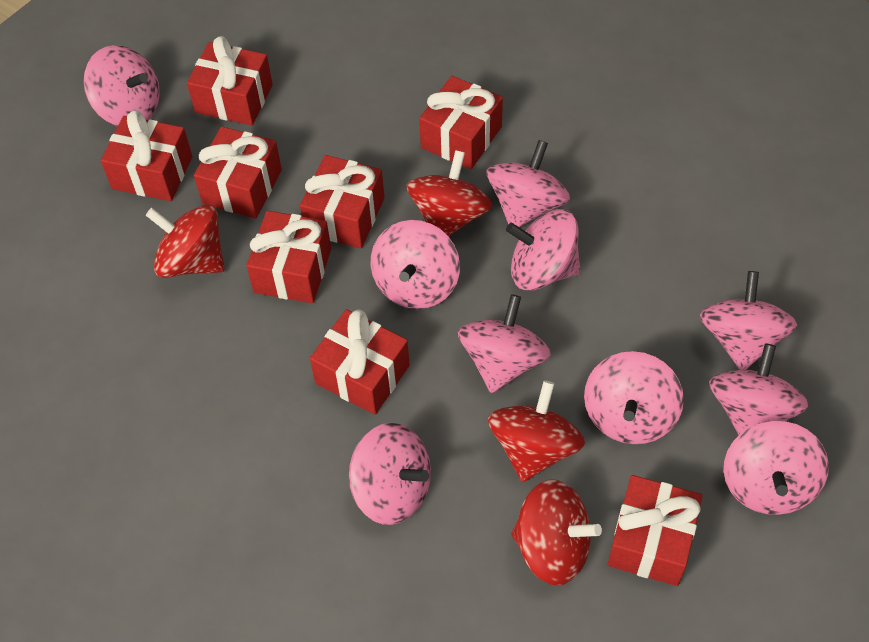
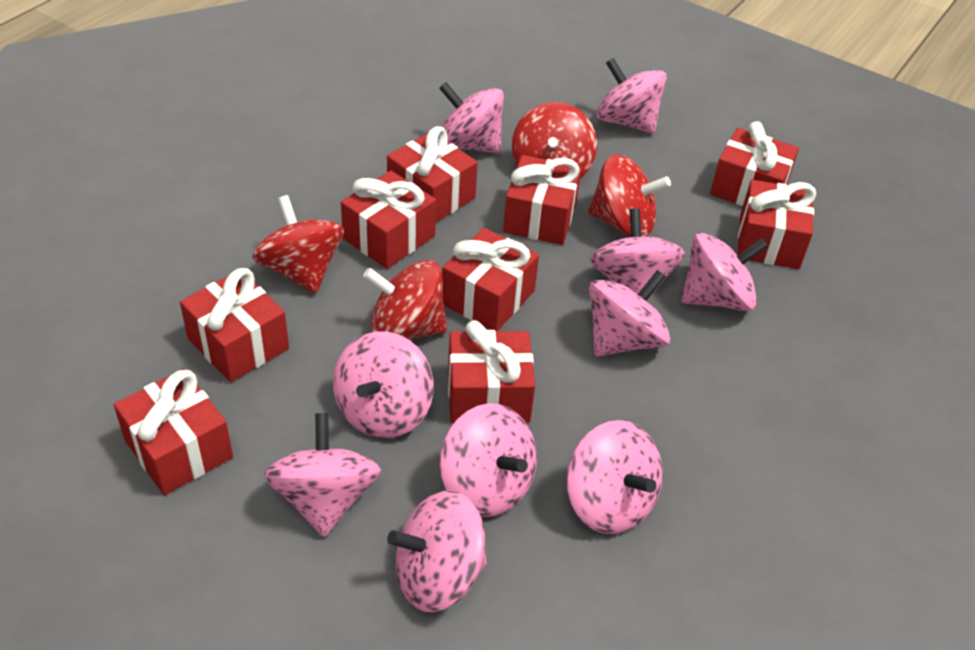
red gift: [101,110,192,201] [187,36,273,125] [194,127,282,218] [246,211,331,303] [300,155,385,249] [310,309,410,415] [419,76,503,169] [608,475,702,586] = 8 -> [114,369,233,495] [180,268,289,382] [341,171,436,269] [387,126,478,222] [442,228,539,331] [448,320,535,423] [503,155,582,245] [710,121,799,206] [737,180,816,269] = 9

